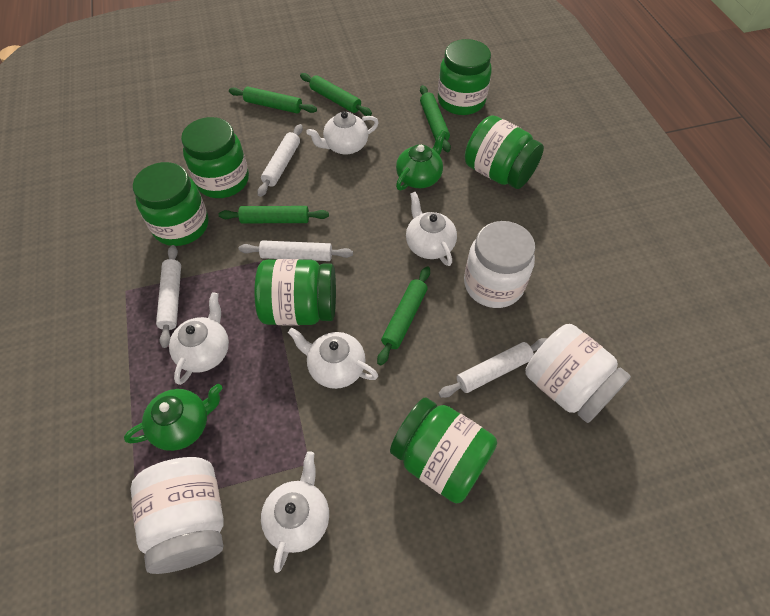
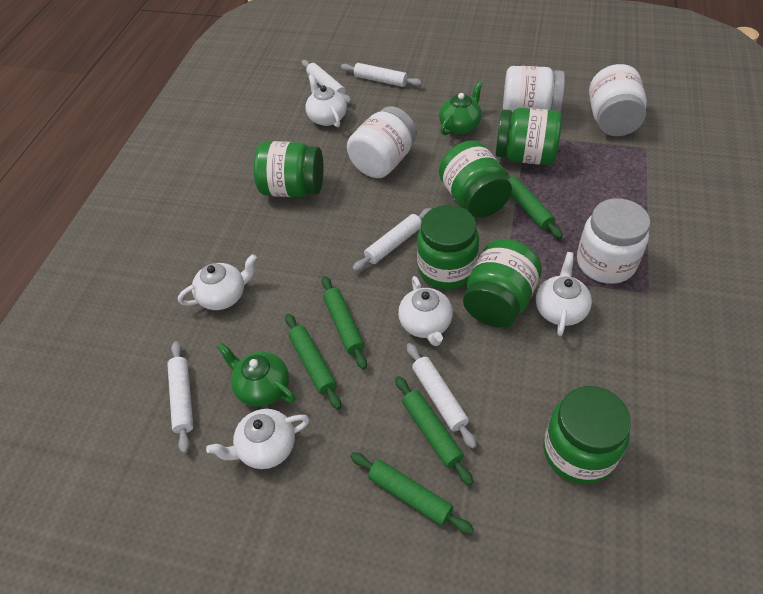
white jar: [131,457,224,574] [464,221,535,308] [525,324,631,423] = 3 -> [347,106,417,178] [503,66,565,113] [577,198,650,284] [589,64,647,136] = 4
white rolling pin: [156,245,181,348] [239,240,353,261] [257,124,303,197] [438,338,548,398] = 4 -> [167,341,193,453] [302,60,352,103] [341,63,422,87] [352,208,431,271] [407,343,477,449] = 5

